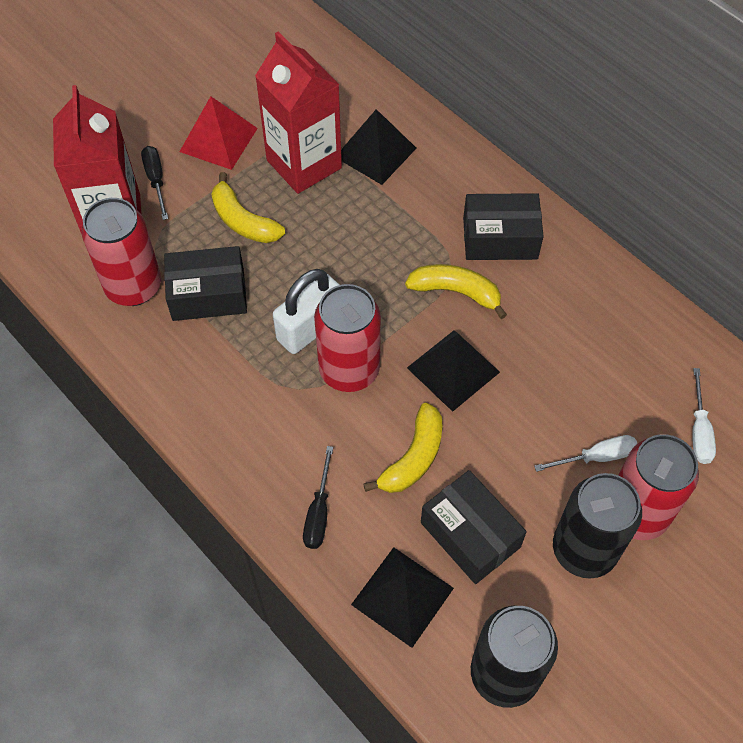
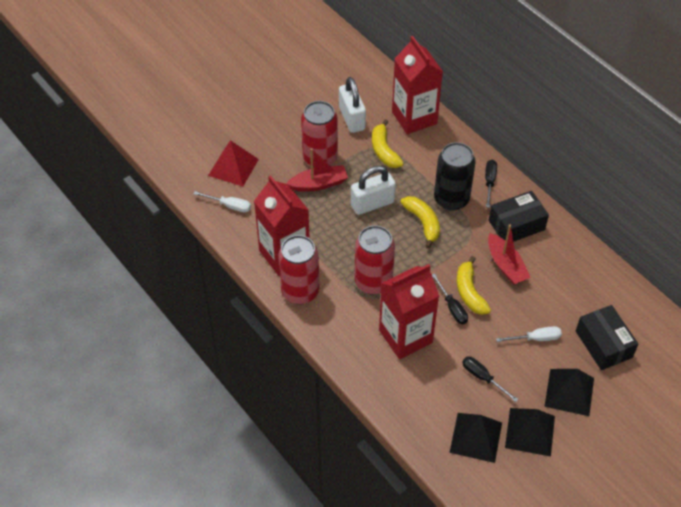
black box: [164,246,247,321] [421,470,527,584] [463,193,544,260] = 3 -> [489,191,549,242] [576,305,638,370] = 2
black can: [471,606,558,708] [553,473,642,579] = 2 -> [434,142,476,211] = 1
black screwdriver: [141,146,168,220] [303,446,333,549] = 2 -> [432,273,468,324] [462,357,518,402] [485,160,497,208] = 3
red boat: none = 0 -> [286,148,348,191] [488,224,531,285] = 2
red carton: [53,85,142,234] [255,31,342,194] = 2 -> [254,175,310,276] [379,264,439,359] [392,36,443,134] = 3
white padlock: [273,269,339,354] = 1 -> [339,77,366,133] [351,166,396,215] = 2

